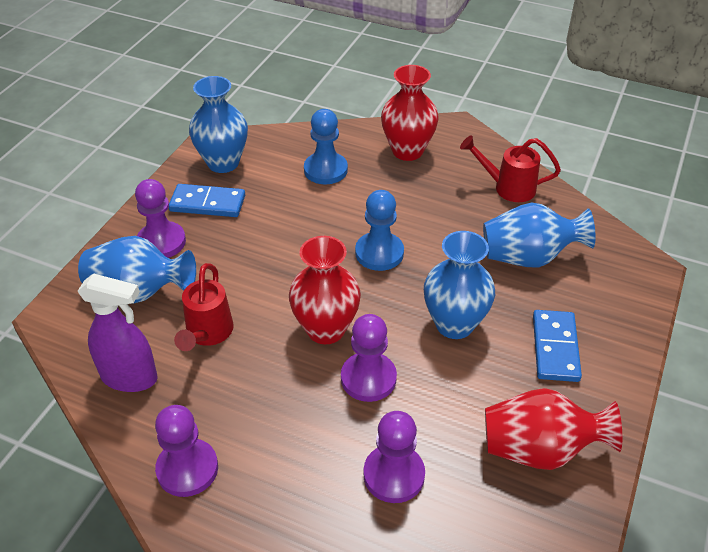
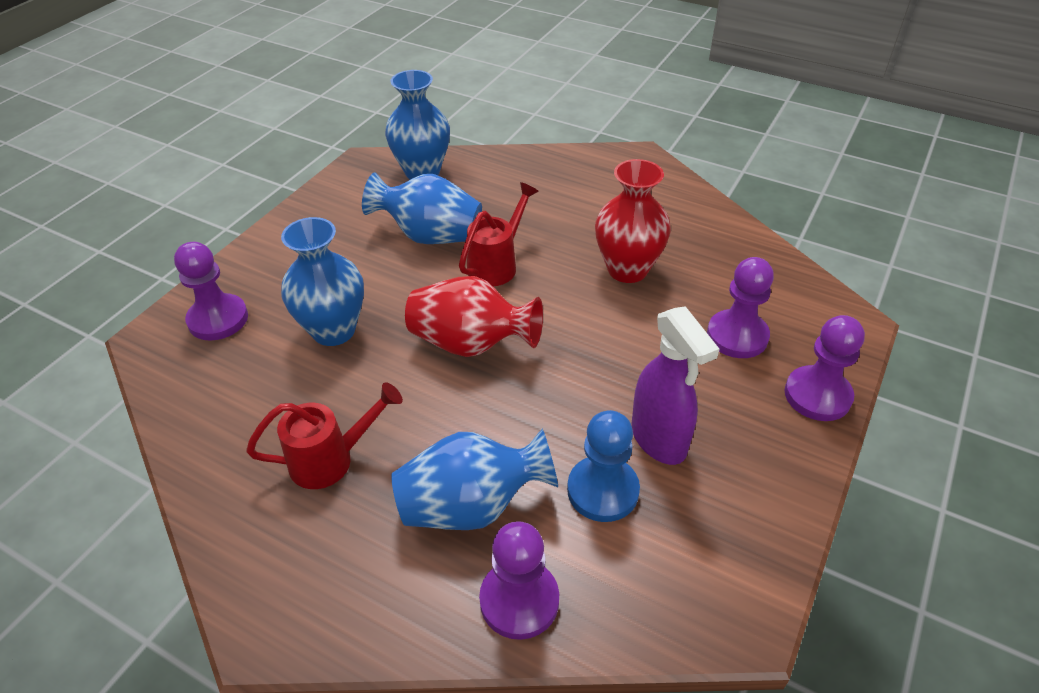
blue domino: [169,184,245,217] [533,310,582,382] = 2 -> none = 0
blue pawn: [304,109,348,184] [355,190,404,271] = 2 -> [567,410,640,522] = 1
red vase: [289,236,361,344] [381,65,439,161] [485,388,622,470] = 3 -> [405,276,543,357] [595,159,671,283] = 2

